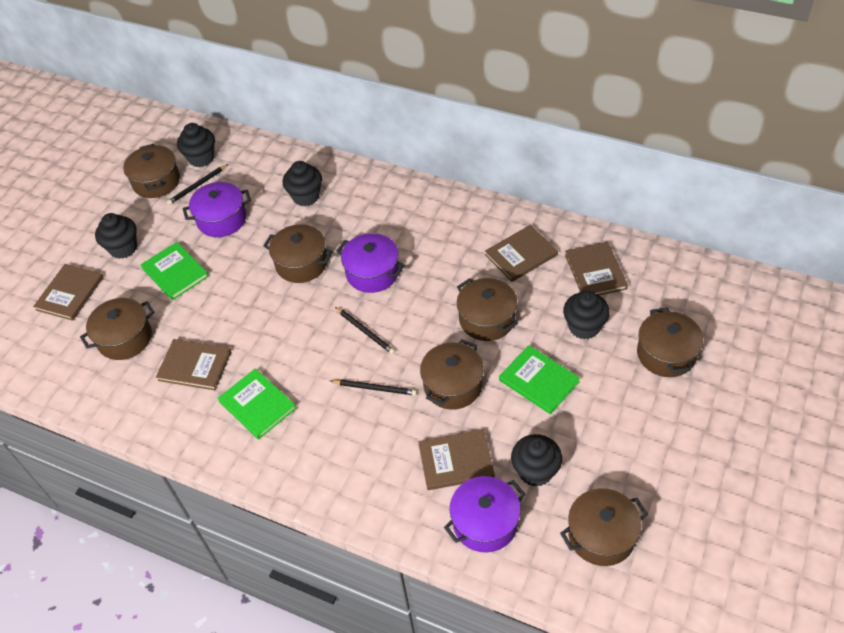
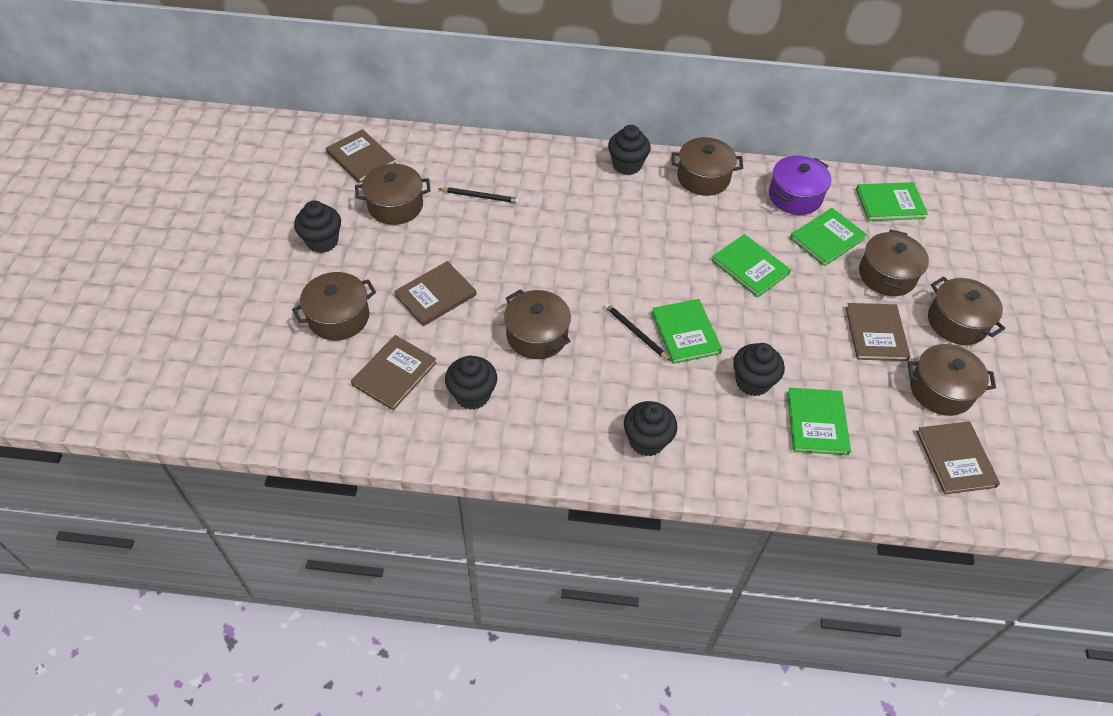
black pencil: [167,164,228,205] [331,380,417,395] [335,307,395,354] = 3 -> [438,187,520,203] [604,303,671,361] = 2
green book: [141,242,209,300] [218,368,296,440] [499,345,580,414] = 3 -> [651,299,722,364] [711,234,791,298] [787,388,851,455] [790,208,867,266] [856,182,928,221] = 5
purple pot: [183,182,251,237] [336,233,405,293] [444,476,526,552] = 3 -> [769,156,832,215] = 1

